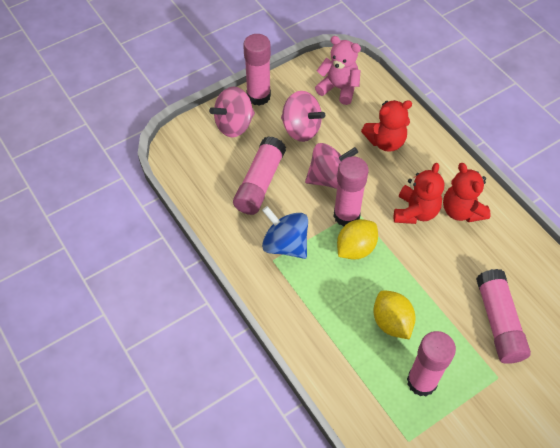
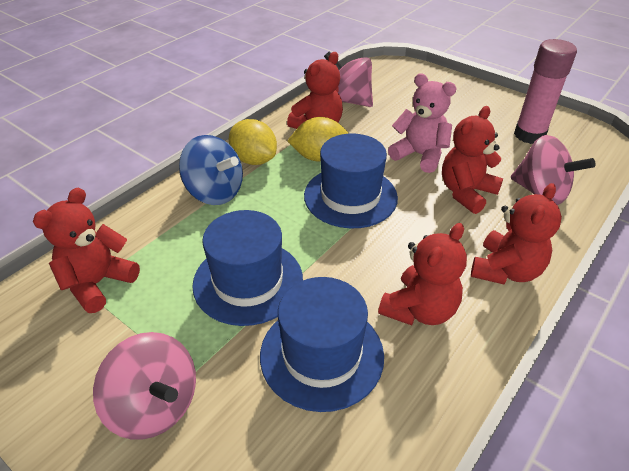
blue hat: none = 0 -> [192,210,303,326] [260,277,384,412] [304,133,398,228] = 3
pink glue stick: [233,136,286,215] [243,34,271,106] [334,156,369,227] [407,331,456,396] [476,269,531,364] = 5 -> [514,39,577,144] = 1
red teddy bear: [361,100,412,152] [394,163,444,224] [443,163,491,222] = 3 -> [33,188,140,313] [287,52,343,129] [378,223,467,325] [442,106,503,214] [471,183,562,285] = 5

